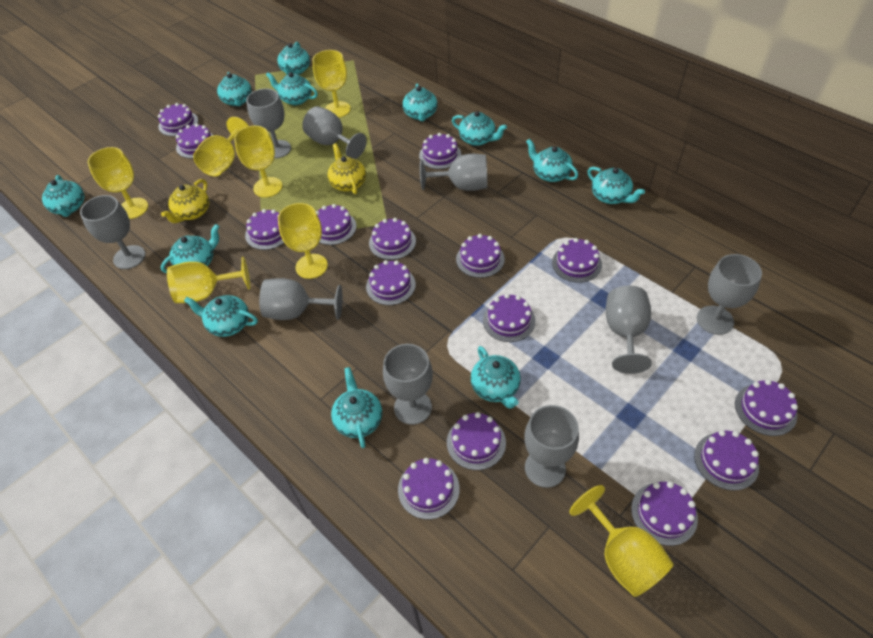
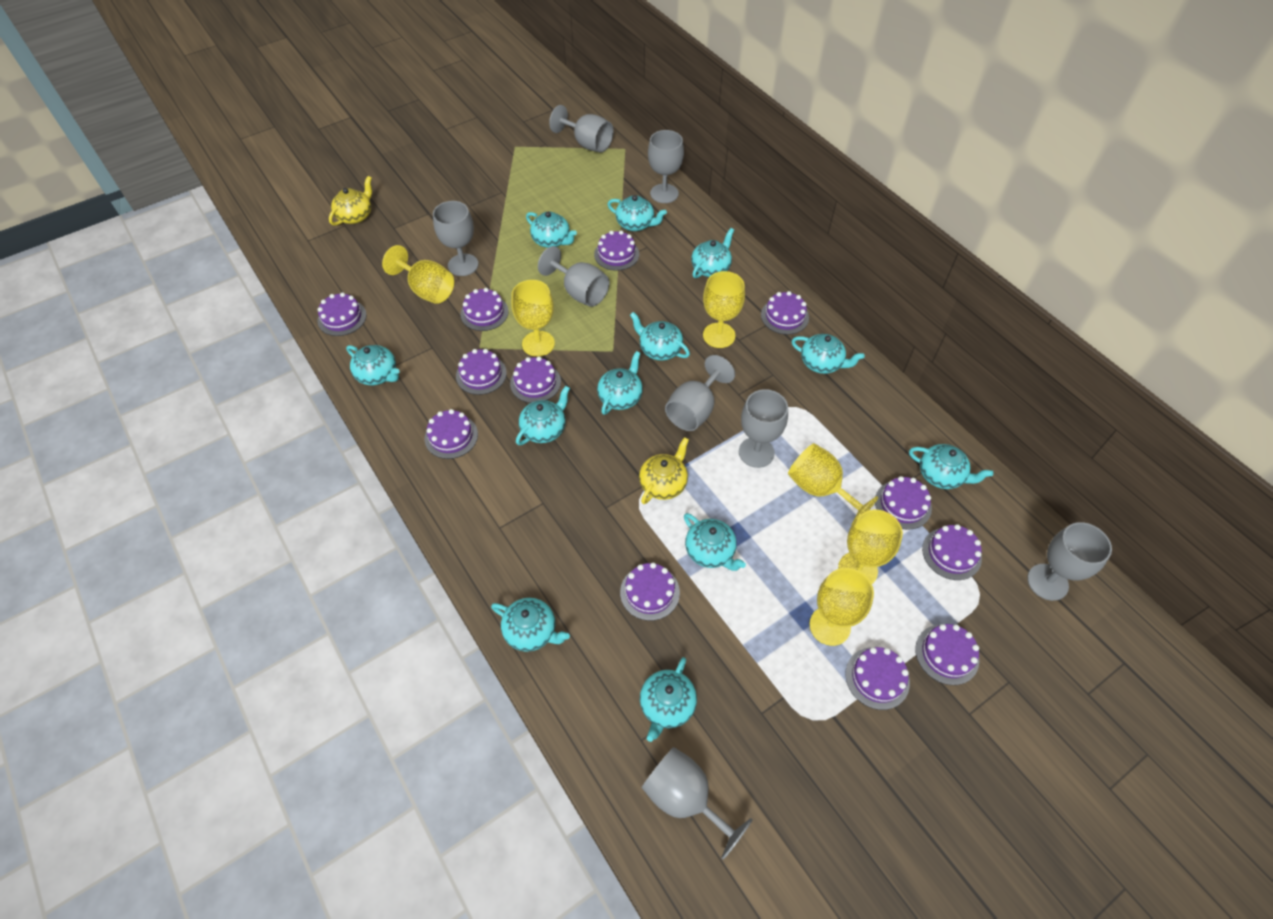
grey goblet: [80,195,145,269] [246,88,291,158] [259,278,343,320] [302,106,367,159] [383,344,433,425] [420,154,487,191] [524,405,579,488] [605,285,652,374] [697,254,762,335] = 9 -> [433,201,479,276] [538,246,610,307] [549,105,614,153] [642,747,753,859] [648,130,684,203] [665,355,735,431] [739,389,788,468] [1027,522,1112,601] = 8
purple cake: [158,103,198,136] [176,123,214,158] [245,209,284,250] [316,204,356,245] [366,260,416,305] [369,218,416,260] [398,458,460,519] [419,133,461,169] [447,412,506,470] [456,234,505,278] [483,294,535,342] [552,238,602,283] [631,481,698,546] [694,430,759,491] [735,379,798,436] = 15 -> [317,292,367,336] [425,409,478,459] [456,349,507,395] [460,288,509,331] [510,357,561,403] [594,231,639,271] [620,563,680,621] [761,291,809,335] [845,647,910,710] [875,476,932,530] [915,624,979,685] [922,524,982,580] = 12
yellow goblet: [87,147,148,219] [167,257,250,303] [193,117,249,176] [234,126,282,198] [278,203,328,279] [312,50,351,118] [569,485,674,597] = 7 -> [382,245,454,304] [511,280,555,357] [703,271,745,348] [788,443,878,525] [810,568,874,646] [838,510,903,584] = 6

